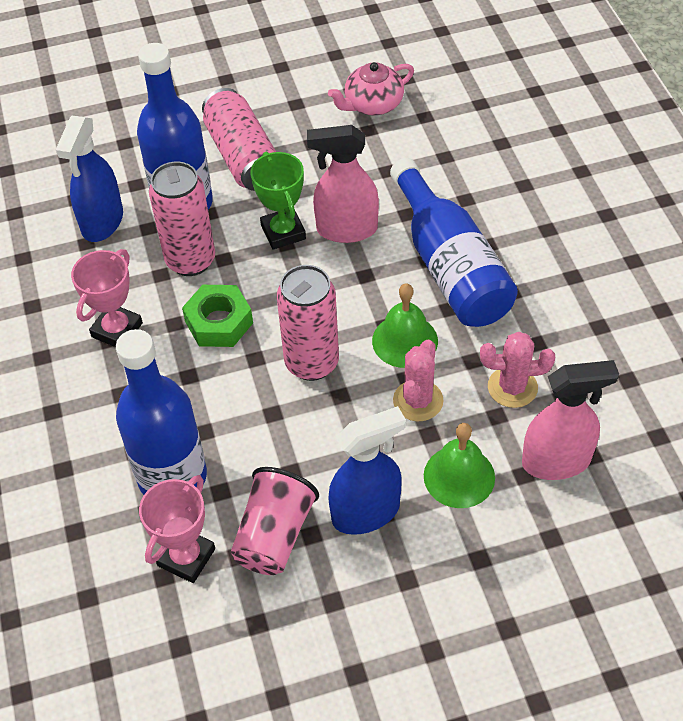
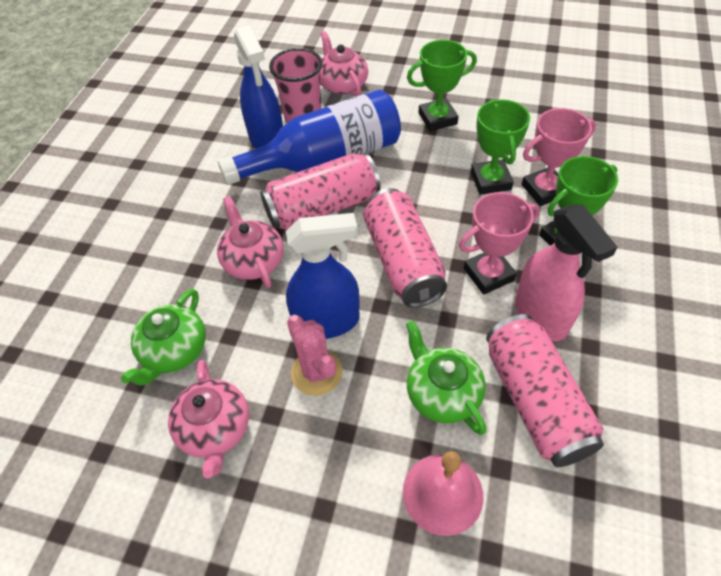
blue bottle: [116,329,207,495] [137,43,213,210] [390,158,518,327] = 3 -> [218,89,401,185] = 1
green bell: [372,283,438,368] [424,423,495,508] = 2 -> none = 0
green nut: [182,285,253,347] = 1 -> none = 0
green teapot: none = 0 -> [121,289,206,385] [406,320,486,435] = 2
green trophy: [250,152,306,250] = 1 -> [407,40,477,131] [471,99,530,195] [539,156,618,246] = 3
pink bell: none = 0 -> [403,451,484,536] = 1
pink cactus: [393,340,444,421] [480,332,555,408] = 2 -> [287,315,343,396] = 1
pink spray bottle: [307,125,379,243] [522,360,619,480] = 2 -> [515,204,618,341] = 1
pink teapot: [328,62,414,115] = 1 -> [168,360,249,479] [217,196,284,288] [320,31,368,96] = 3

